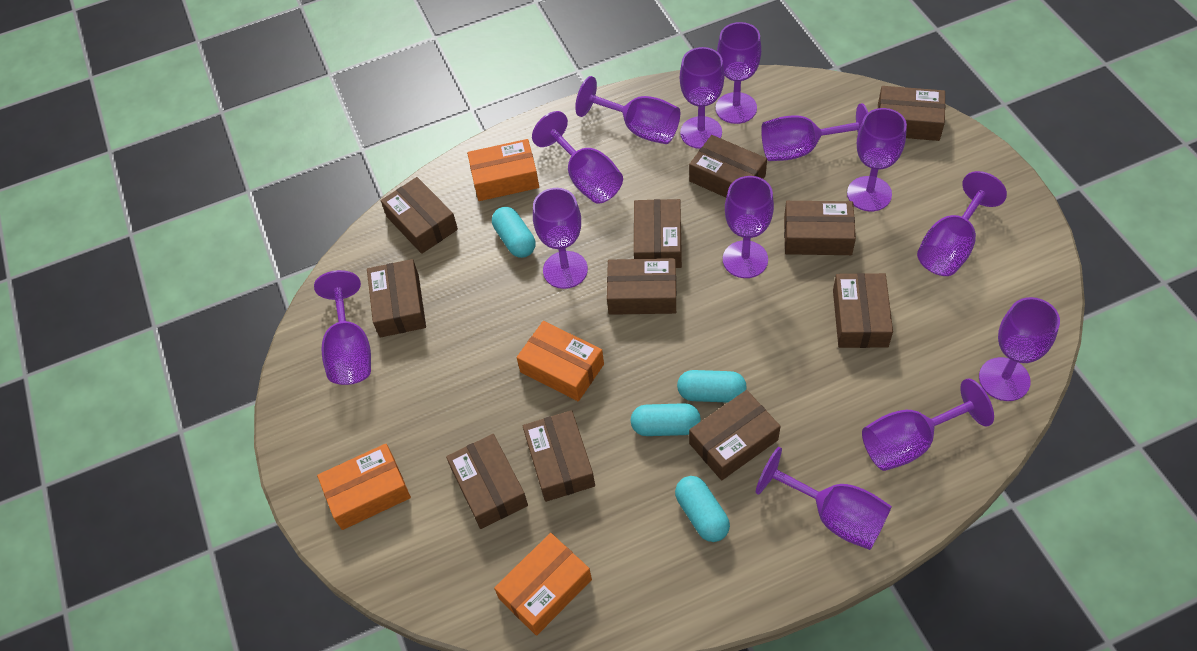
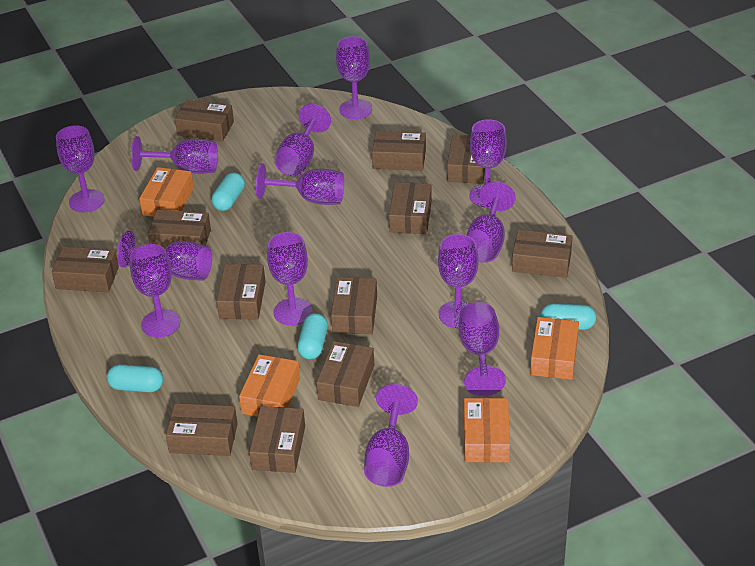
brown box: [367,259,426,338] [381,177,458,254] [446,434,528,529] [523,410,595,502] [607,258,676,315] [634,199,682,268] [689,135,767,197] [689,390,781,481] [784,201,856,255] [833,273,893,348] [878,86,945,141] = 11 -> [52,247,119,292] [147,210,211,249] [166,403,238,456] [175,100,234,141] [216,264,265,320] [249,406,305,473] [316,341,374,407] [331,277,377,334] [372,131,426,171] [389,182,432,234] [447,134,485,184] [512,230,573,278] = 12

